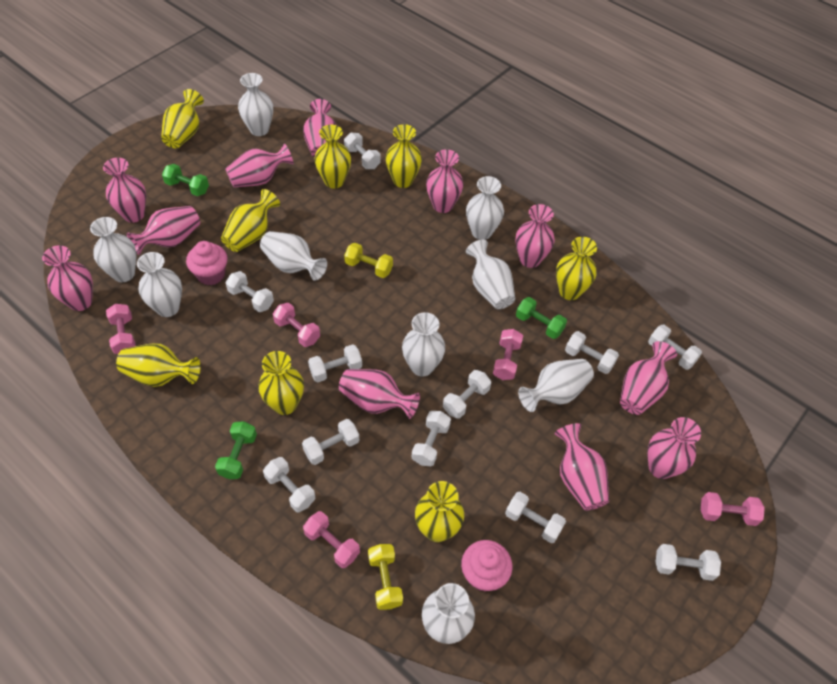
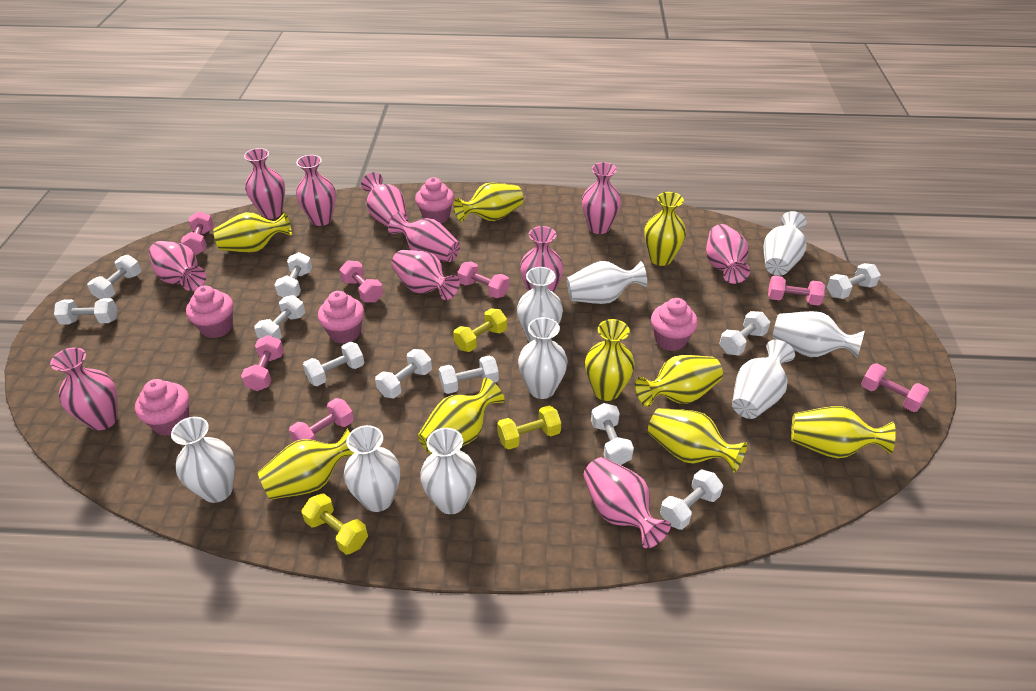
green dumbbell: [162,164,209,196] [215,421,257,479] [516,297,567,339] = 3 -> none = 0
pink cupcake: [186,241,228,285] [461,540,512,591] = 2 -> [135,379,189,436] [186,286,233,338] [318,291,364,344] [415,177,454,224] [651,298,698,351] = 5
pink dumbbell: [106,304,136,354] [273,303,320,347] [303,511,360,568] [493,329,523,380] [701,492,765,526] = 5 -> [181,211,214,255] [241,335,284,391] [289,398,354,442] [339,261,383,303] [457,261,509,298] [768,276,825,306] [861,363,929,412] = 7
yellow dumbbell: [344,243,393,278] [368,544,403,610] = 2 -> [301,493,368,555] [453,308,507,352] [497,405,561,450] = 3
yellow vase: [116,344,201,387] [161,89,204,148] [221,189,280,252] [258,351,304,415] [315,125,351,188] [386,124,422,188] [415,481,464,542] [556,237,597,300] = 8 -> [213,212,292,252] [258,428,354,500] [418,378,505,455] [454,182,523,222] [585,319,635,401] [635,355,723,407] [644,192,686,266] [648,408,747,473] [791,406,896,458] = 9

